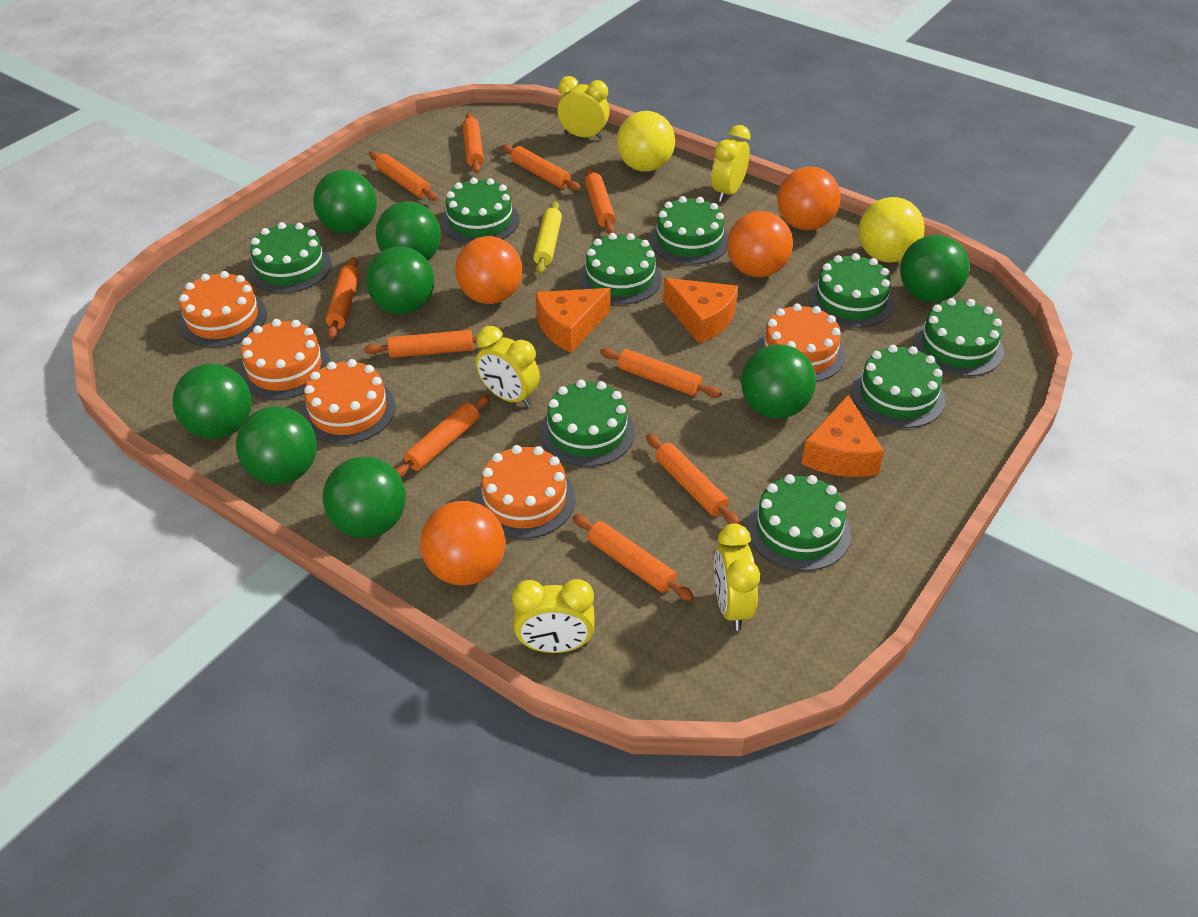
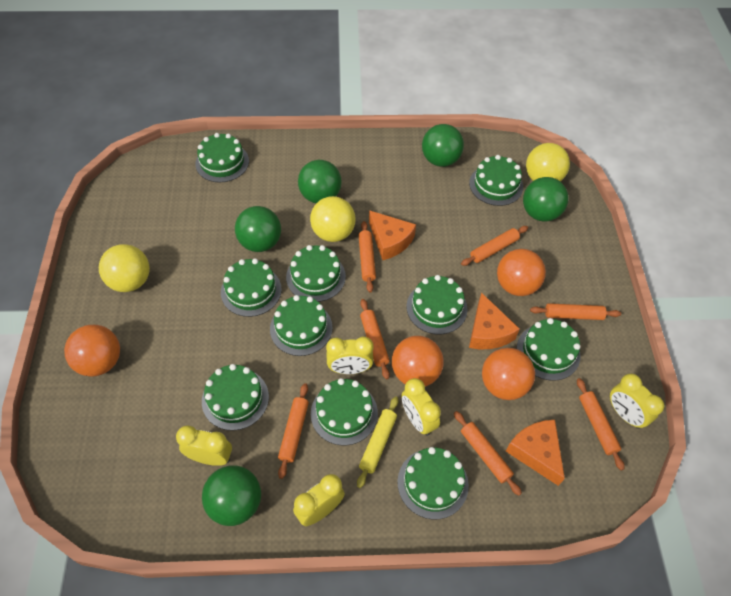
green ball: [172,364,252,439] [236,406,317,485] [313,170,377,234] [323,457,406,538] [366,246,434,315] [376,201,441,261] [741,344,816,419] [900,235,969,303] = 8 -> [202,465,261,526] [235,206,281,252] [298,160,342,203] [422,124,464,167] [523,177,569,222] = 5
green cake: [248,222,332,293] [441,178,520,244] [540,380,635,467] [579,233,662,305] [649,196,729,265] [747,474,851,571] [808,253,894,328] [851,345,945,428] [913,298,1004,376] = 9 -> [195,133,249,183] [202,364,269,431] [221,258,282,317] [270,295,333,356] [286,245,346,302] [311,378,378,446] [397,447,469,520] [406,275,468,334] [469,155,523,206] [517,318,581,381] = 10
orange cake: [178,271,267,347] [239,319,330,399] [301,359,396,444] [474,445,575,539] [755,303,845,382] = 5 -> none = 0
orange rolling pin: [326,257,360,339] [364,330,477,358] [369,151,437,201] [395,395,490,478] [462,113,484,173] [502,144,581,191] [573,514,694,601] [585,167,616,234] [600,348,722,398] [646,434,740,524] = 10 -> [278,383,309,479] [359,221,376,293] [360,299,390,379] [454,411,522,496] [461,226,528,266] [530,303,621,320] [577,378,624,471] = 7
yellow ball: [617,111,675,172] [858,197,925,263] = 2 -> [99,244,150,292] [310,196,356,242] [526,143,570,182] = 3

